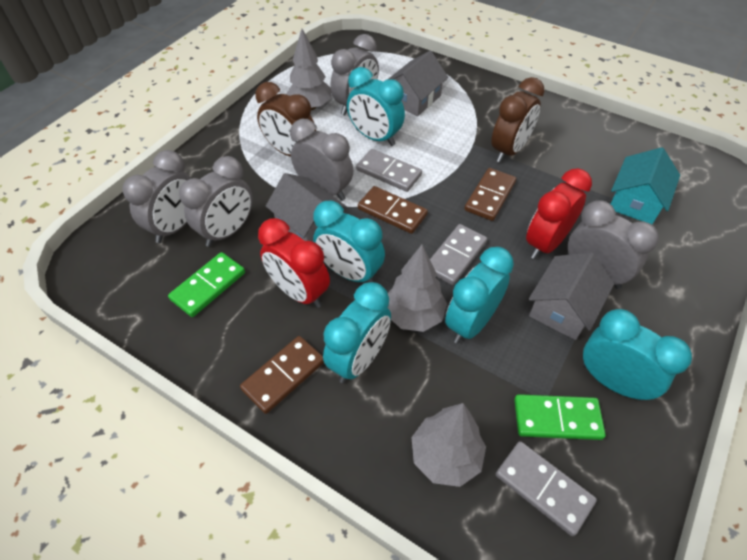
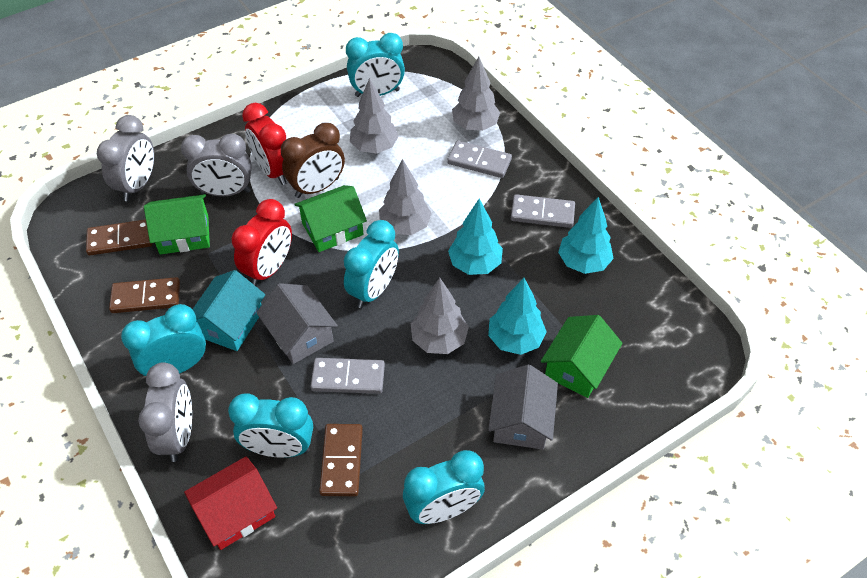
brown clock: [255,82,316,156] [491,77,545,163] = 2 -> [281,123,345,198] = 1
green domino: [168,252,245,317] [514,394,606,440] = 2 -> none = 0
green house: none = 0 -> [144,194,210,254] [294,185,367,252] [541,315,623,398] = 3
grey clock: [122,150,192,243] [179,156,253,247] [290,119,353,201] [330,34,379,115] [568,200,659,289] = 5 -> [97,115,154,201] [138,362,192,462] [181,134,252,196] = 3
grey house: [266,173,347,242] [389,51,448,116] [528,252,614,340] = 3 -> [256,283,338,364] [488,364,558,449] = 2
grey tree: [286,29,331,110] [387,245,447,332] [411,403,486,487] = 3 -> [350,78,399,153] [379,159,432,235] [411,278,469,354] [452,57,500,131] = 4
red house: none = 0 -> [184,456,277,550] = 1
turquoise tree: none = 0 -> [448,199,503,275] [488,278,547,355] [558,197,614,274] = 3

